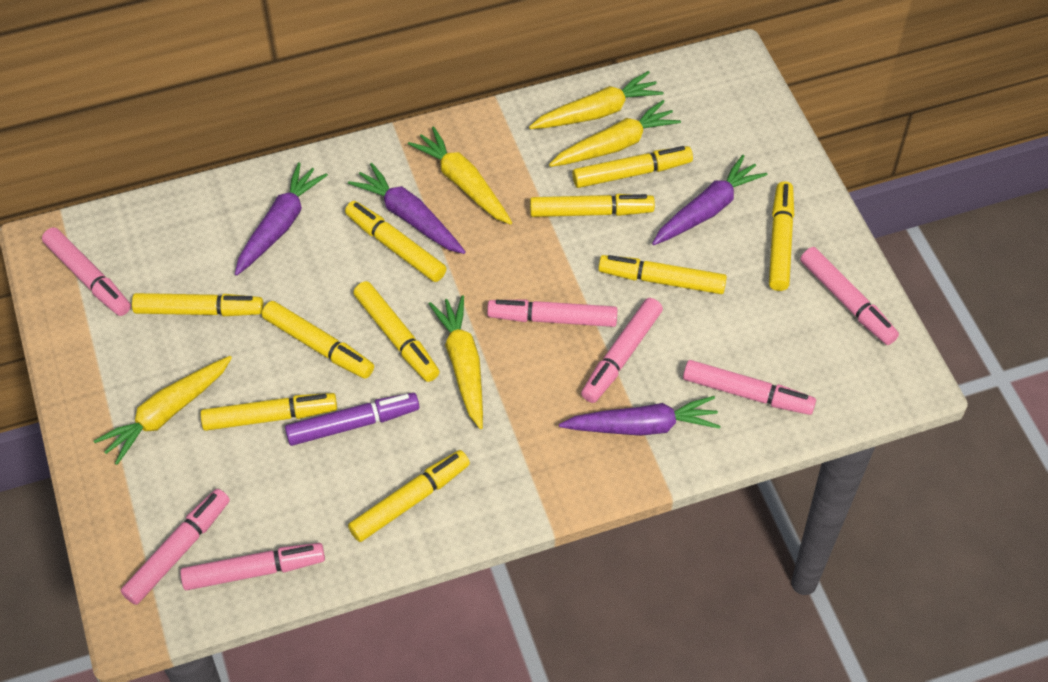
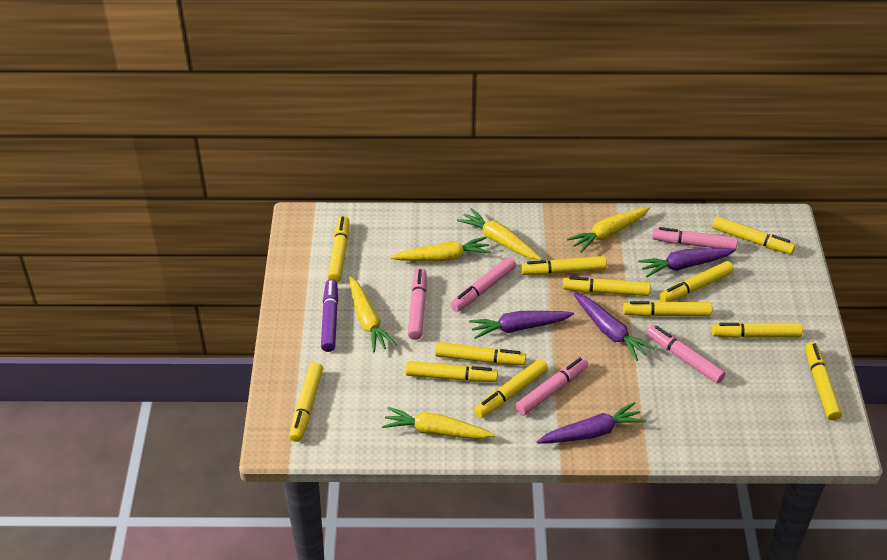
pink marker: [42,227,131,316] [120,489,230,605] [180,543,325,590] [487,299,618,327] [581,298,663,403] [683,360,816,415] [800,247,899,345] = 7 -> [408,268,427,340] [450,257,516,312] [515,357,588,415] [647,325,726,384] [652,227,738,249] = 5
yellow marker: [132,293,264,316] [200,393,337,431] [262,301,374,379] [345,201,447,282] [348,450,470,542] [353,281,440,382] [530,194,655,217] [572,146,693,188] [598,255,727,294] [769,181,794,291] = 10 -> [289,362,323,442] [328,216,349,282] [406,361,498,382] [435,342,526,365] [474,359,548,418] [521,256,607,275] [563,276,650,296] [623,301,712,317] [659,261,734,302] [712,216,795,254] [712,322,803,338] [805,342,842,420] = 12

